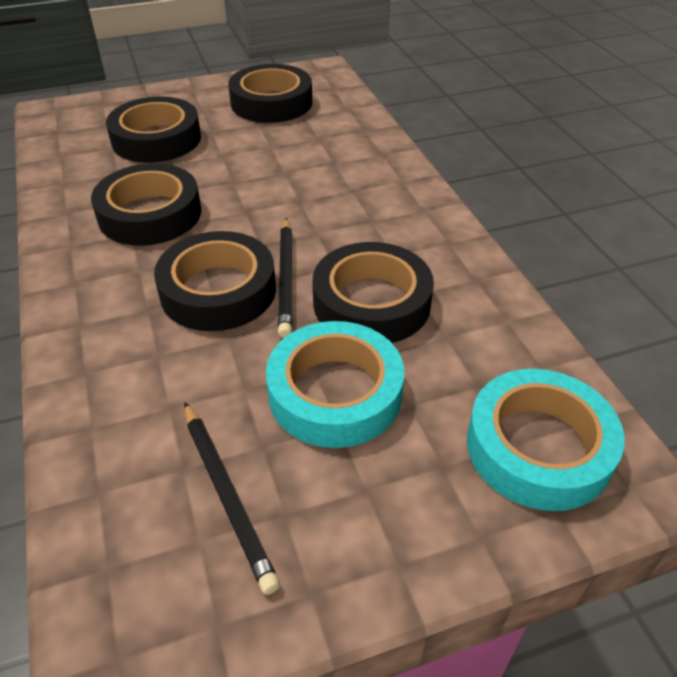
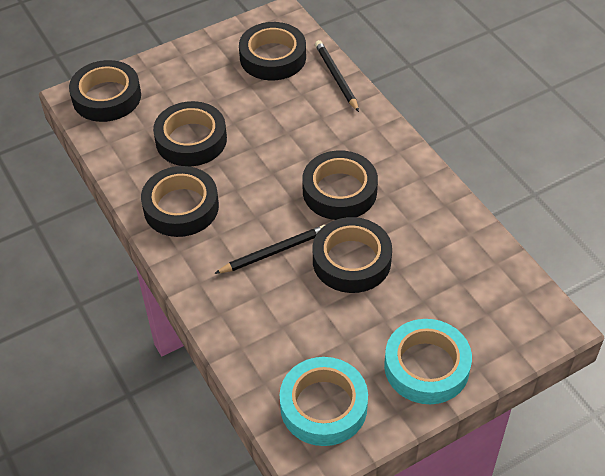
black tape: [91,163,201,246] [106,97,201,163] [154,231,276,331] [228,64,312,123] [312,242,434,343] = 5 -> [69,60,141,122] [141,166,219,237] [153,101,227,166] [239,22,306,80] [302,151,378,220] [313,217,392,293] = 6

